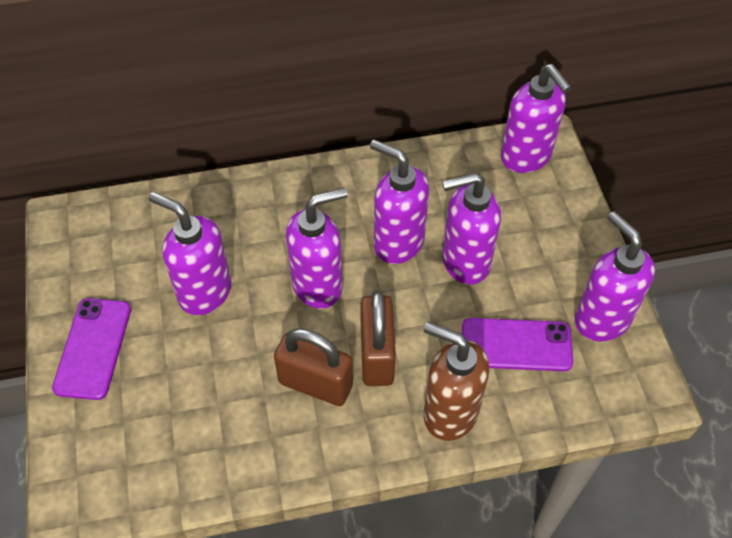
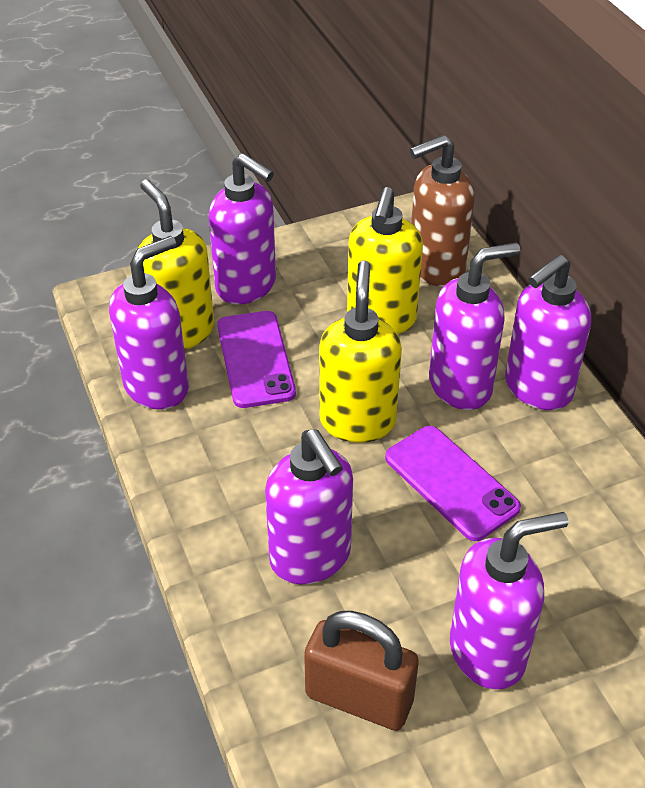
brown padlock: [274,329,353,406] [360,290,396,386] = 2 -> [304,611,419,731] = 1
yellow soap dispenser: none = 0 -> [137,180,214,350] [319,260,402,443] [347,187,423,334] = 3

